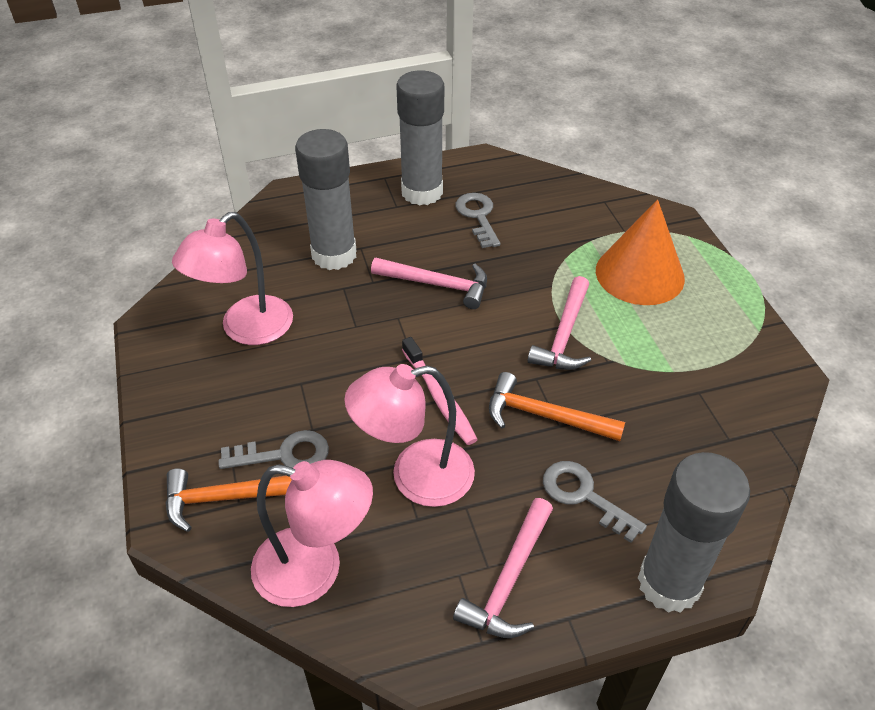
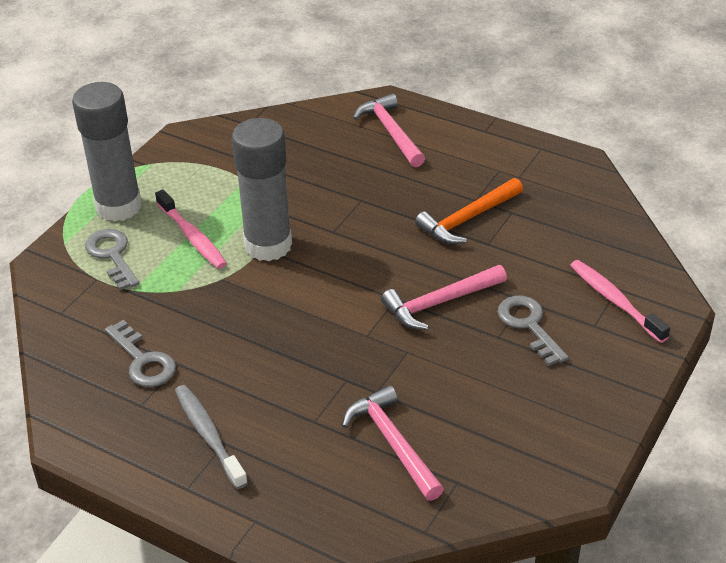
grey glue stick: [295,129,357,270] [396,70,444,206] [638,452,750,613] = 3 -> [72,82,142,222] [232,118,292,261] = 2
grey toothbrush: none = 0 -> [175,385,248,489] = 1
orange cone: [596,199,685,305] = 1 -> none = 0
orange hammer: [165,468,292,532] [489,372,625,441] = 2 -> [415,178,523,244] = 1
pink lamp: [172,212,293,345] [251,460,373,607] [344,364,475,507] = 3 -> none = 0
pink toothbrush: [402,337,478,445] = 1 -> [155,189,227,269] [570,260,670,343] = 2

